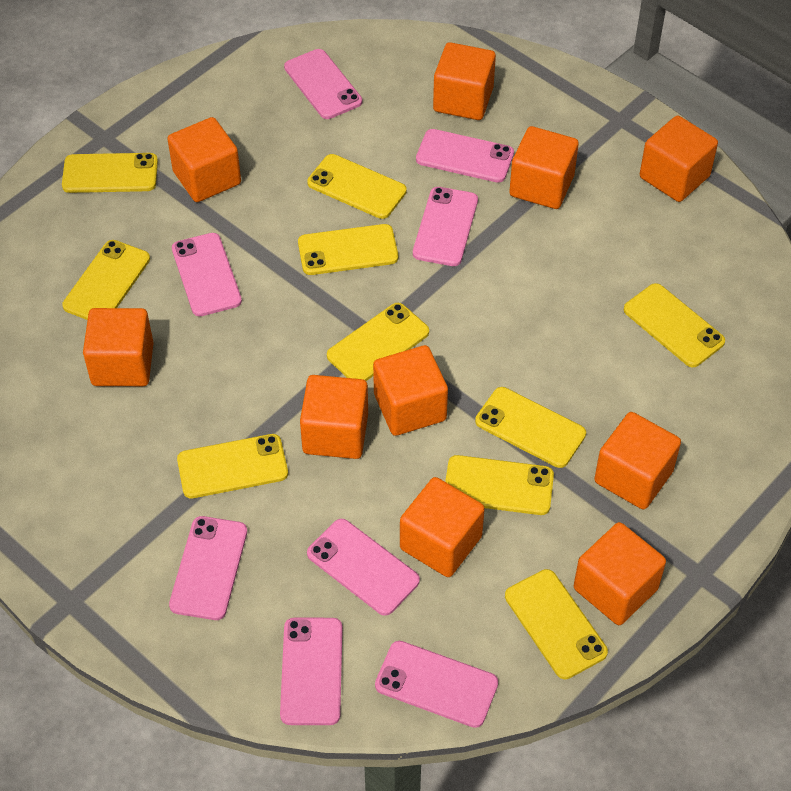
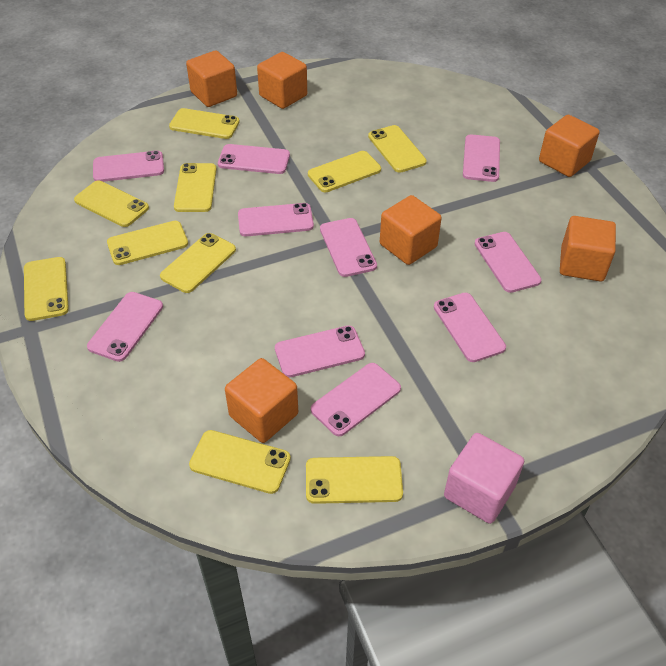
orange cube: [83,308,154,386] [167,117,241,202] [300,375,368,459] [373,345,448,436] [400,477,485,577] [433,42,496,120] [509,126,579,209] [574,522,666,625] [594,412,681,509] [640,116,718,202] = 10 -> [186,50,237,107] [225,358,298,443] [257,52,307,109] [380,195,442,265] [539,115,600,177] [560,216,616,281] = 6
pink cube: none = 0 -> [444,433,524,524] = 1
pink phone: [169,516,247,620] [172,233,242,316] [280,618,343,725] [284,49,362,119] [307,519,420,616] [375,641,498,728] [413,187,478,266] [416,129,514,183] = 8 -> [87,292,163,362] [93,150,164,182] [218,144,290,174] [238,203,314,236] [275,325,365,377] [311,363,401,436] [320,218,377,277] [434,293,506,362] [463,134,500,182] [474,232,542,293] = 10

